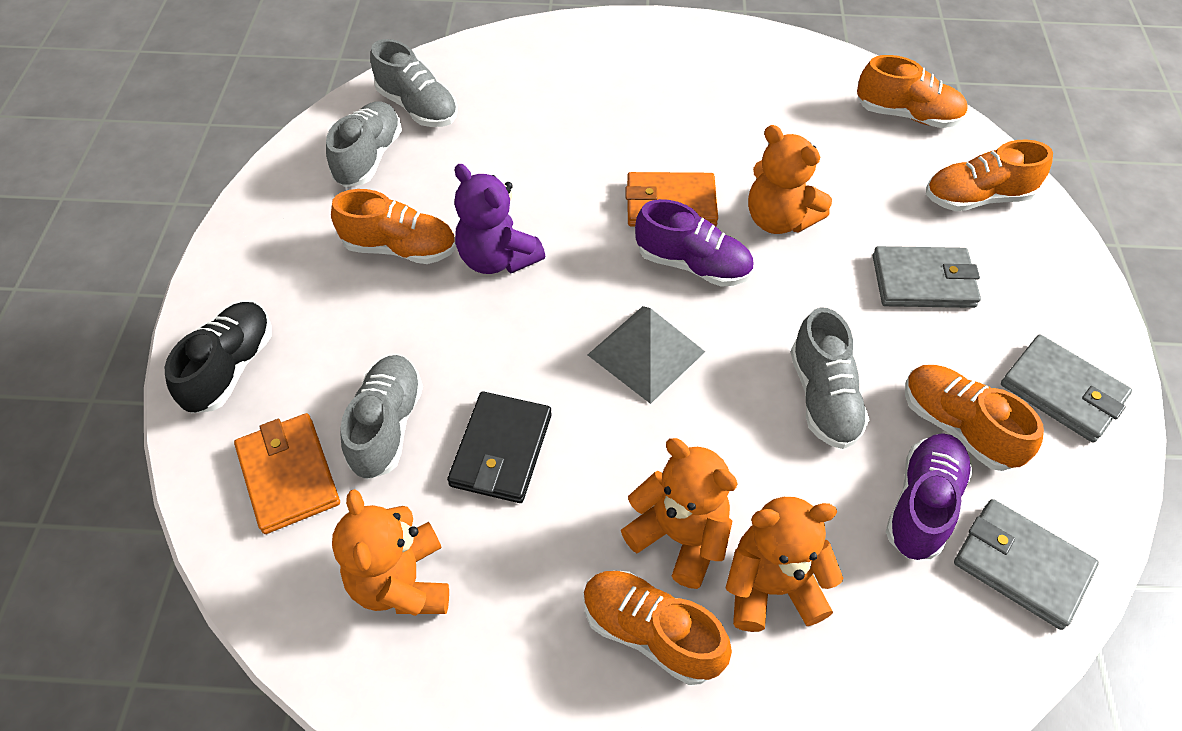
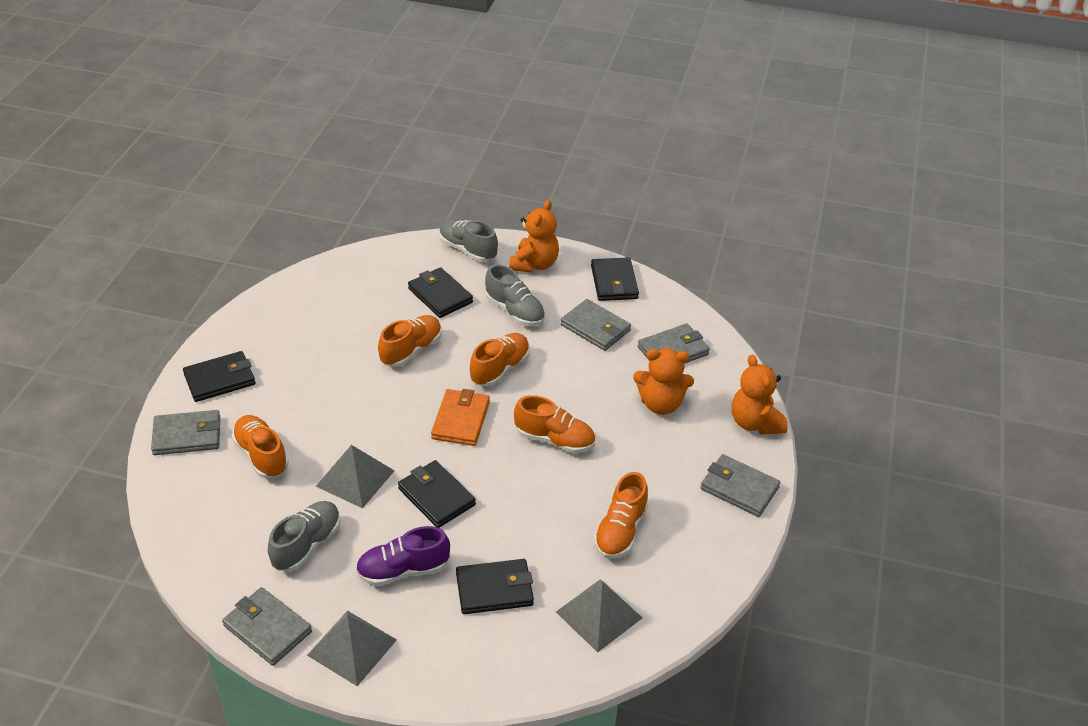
black shoe: [165,302,272,413] = 1 -> none = 0
black wallet: [447,391,551,503] = 1 -> [183,351,255,402] [398,460,476,528] [408,267,473,318] [456,559,534,614] [591,257,639,301] = 5
grey pyramid: [588,306,705,404] = 1 -> [307,611,397,686] [316,445,395,508] [556,579,642,652] = 3
grey shoe: [326,101,402,187] [340,355,423,479] [370,39,458,127] [791,307,869,449] = 4 -> [268,501,341,571] [439,219,498,262] [485,264,545,326] = 3
grey wallet: [873,246,981,308] [954,499,1099,630] [1001,335,1132,443] = 3 -> [151,410,220,455] [222,587,312,666] [561,299,631,351] [638,323,710,364] [700,454,780,517] = 5
orange teddy bear: [332,489,449,616] [621,438,738,589] [725,497,844,632] [748,125,832,234] = 4 -> [509,200,559,273] [633,348,694,415] [732,355,788,435] = 3
orange wallet: [234,413,340,534] [625,172,718,227] = 2 -> [431,389,490,446] = 1
purple shoe: [635,199,753,287] [886,433,973,560] = 2 -> [356,526,450,586] = 1
purple teddy bear: [454,164,545,274] = 1 -> none = 0

